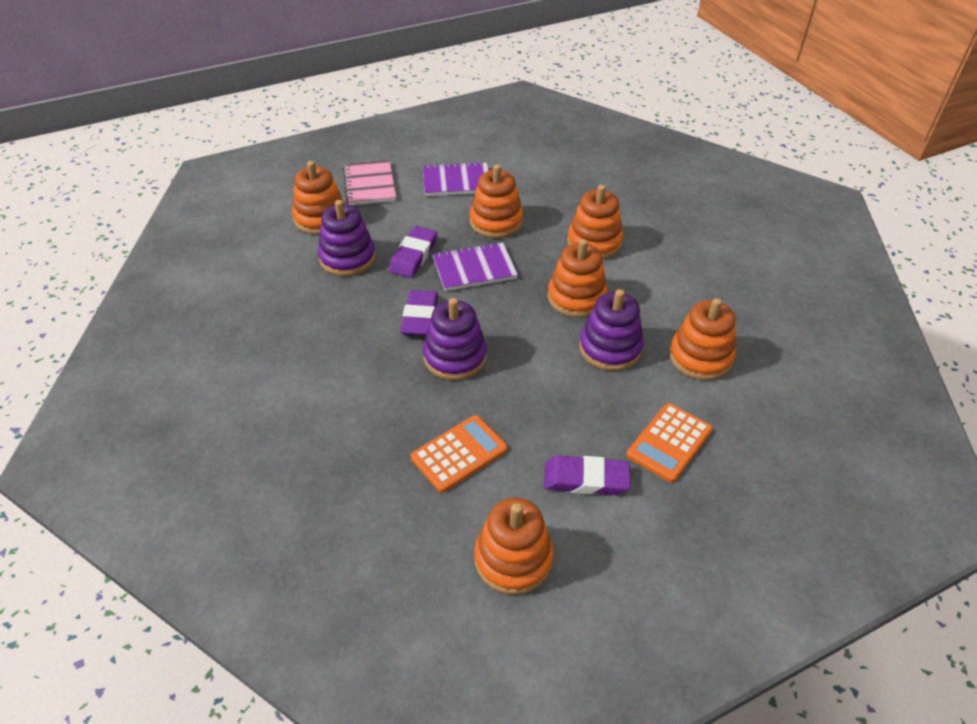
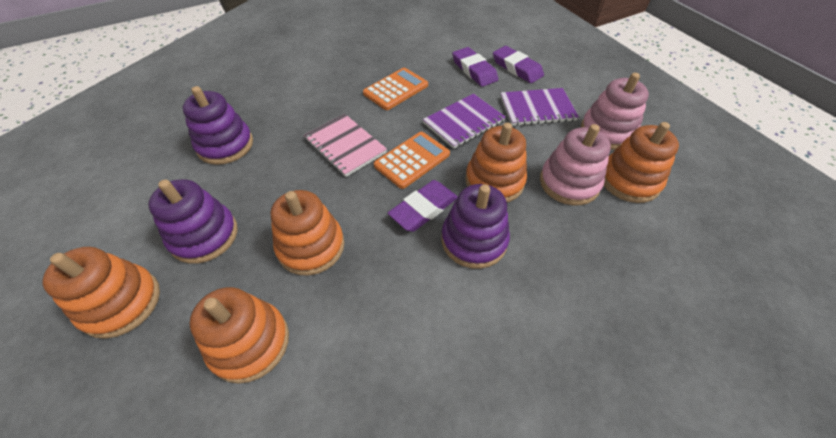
orange stacking toy: [292,161,345,235] [470,165,523,238] [474,498,554,595] [548,239,608,318] [567,185,623,259] [669,298,736,380] = 6 -> [42,247,160,339] [190,287,289,384] [271,190,344,276] [465,123,527,202] [604,122,679,203] = 5
pink stacking toy: none = 0 -> [540,124,611,205] [581,73,649,150] = 2

